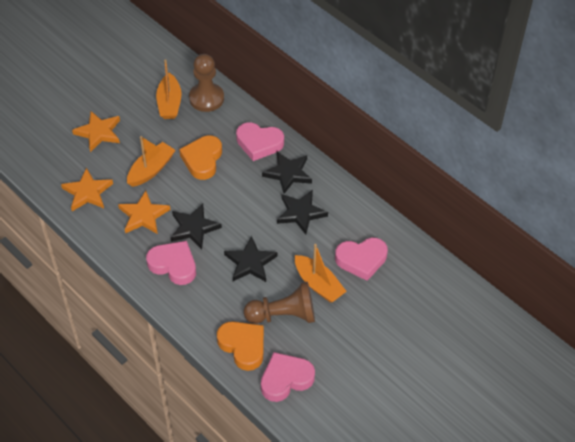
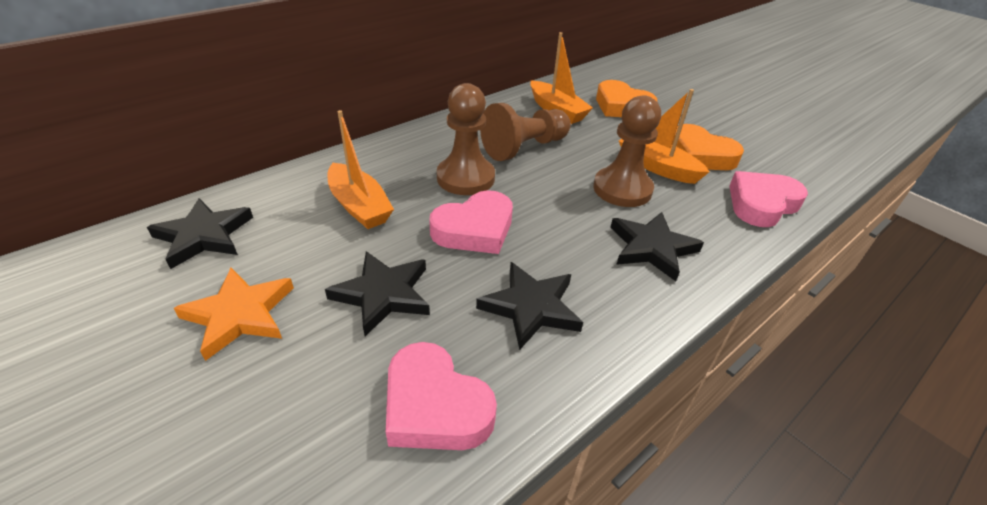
brown pawn: [189,54,224,112] [244,282,315,324] = 2 -> [437,83,495,195] [480,103,571,161] [593,95,661,207] = 3
orange star: [61,168,113,211] [72,111,120,152] [118,191,170,234] = 3 -> [174,268,294,361] = 1
pink heart: [146,241,196,285] [236,122,284,161] [261,352,315,402] [335,237,388,281] = 4 -> [386,342,497,450] [429,190,513,254] [729,171,808,227] = 3

